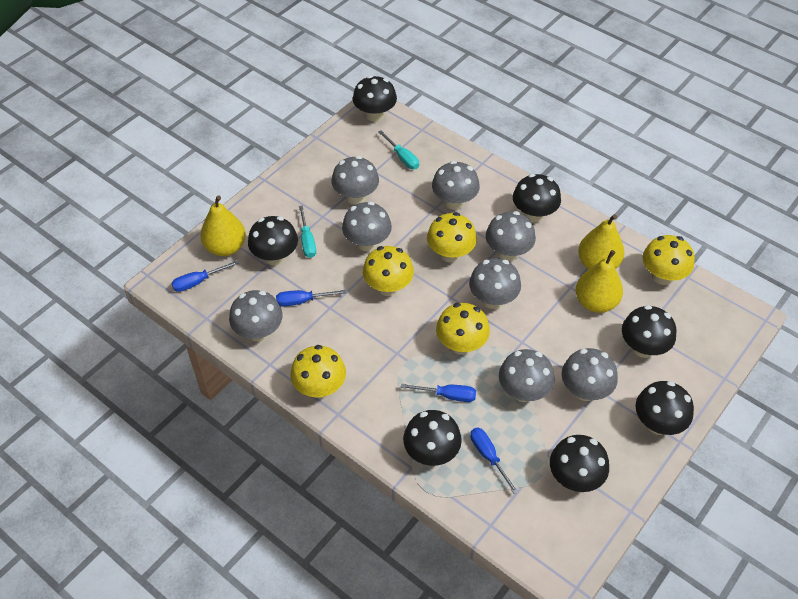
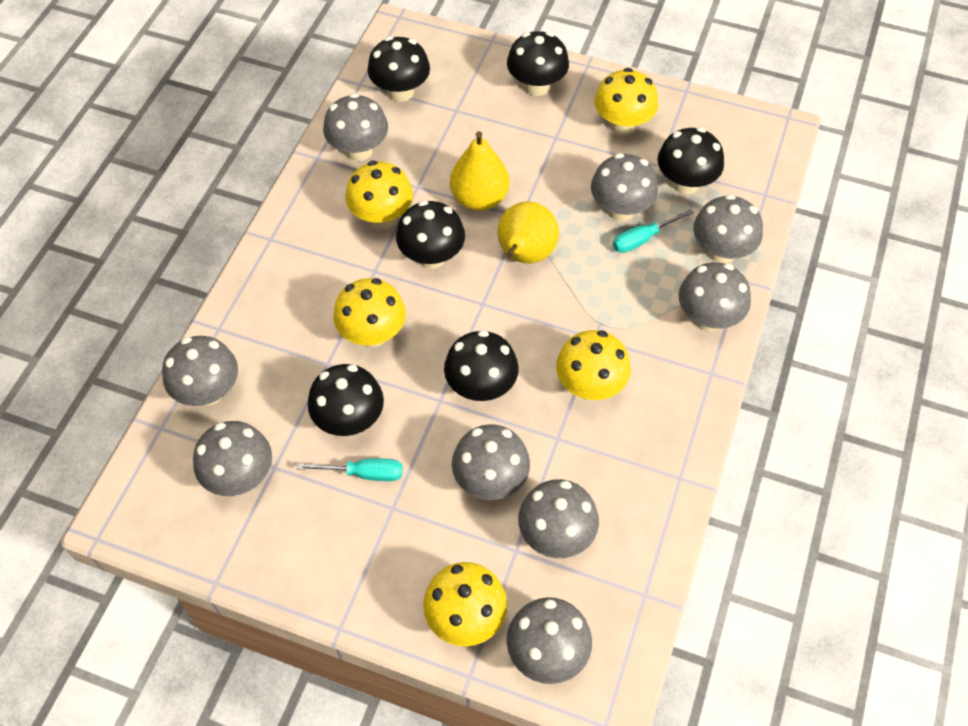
black mushroom: [248,216,298,265] [353,75,397,122] [403,410,462,466] [513,174,561,223] [550,435,609,492] [622,305,676,358] [636,381,694,435] = 7 -> [308,364,384,436] [367,36,430,102] [396,200,465,269] [444,330,519,401] [507,31,569,96] [658,127,724,194] = 6
blue screwdriver: [171,261,239,292] [276,290,346,307] [401,384,476,402] [470,428,518,494] = 4 -> none = 0
grey mushroom: [229,290,283,342] [332,156,379,205] [342,201,392,251] [432,161,480,210] [469,258,521,309] [486,211,536,261] [499,349,555,402] [562,348,618,401] = 8 -> [162,336,238,406] [193,421,272,496] [323,93,388,161] [452,424,530,500] [507,597,592,684] [518,479,599,558] [591,153,658,221] [678,262,751,331] [693,194,763,263] = 9
yellow pear: [200,195,246,256] [576,250,623,313] [578,214,624,269] = 3 -> [450,131,510,211] [497,201,559,264] = 2

